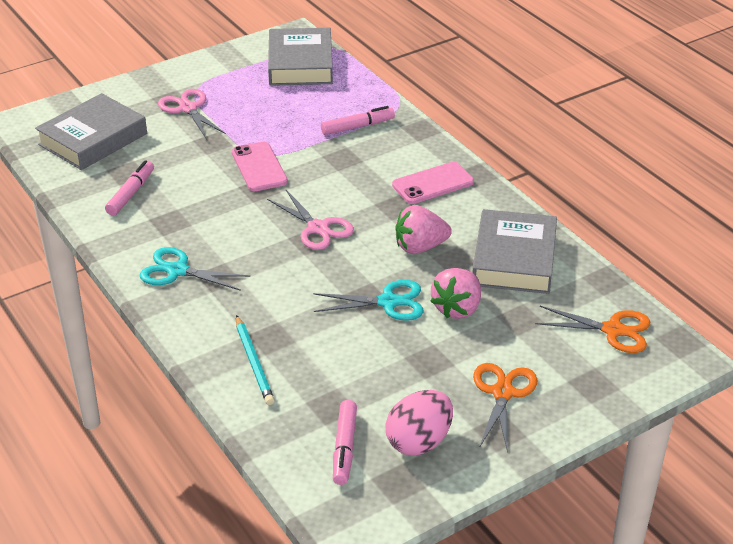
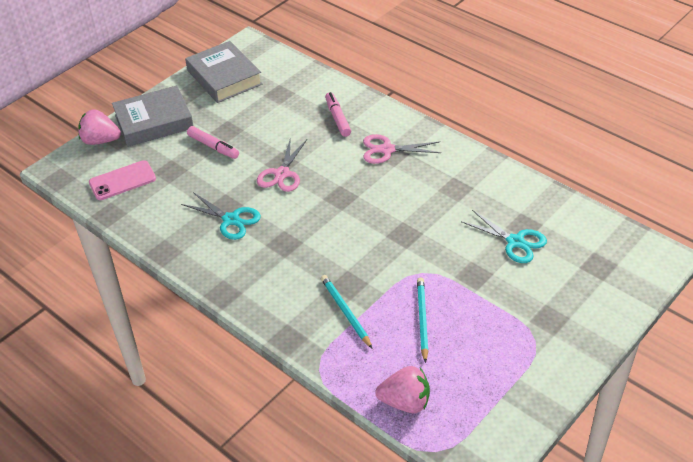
grey book: [35,93,147,170] [268,28,333,86] [472,209,557,294] = 3 -> [112,85,194,147] [185,41,263,103] = 2
orange scissors: [473,363,537,452] [535,306,650,353] = 2 -> none = 0
pink egg: [385,390,453,456] = 1 -> none = 0
pink marker: [105,160,154,216] [321,106,395,135] [333,400,357,485] = 3 -> [187,126,239,159] [325,92,351,137] = 2
pink phone: [232,142,288,191] [392,162,474,204] = 2 -> [89,160,156,200] = 1
turquoise pencil: [236,315,275,405] = 1 -> [321,275,373,349] [417,277,428,363] = 2

